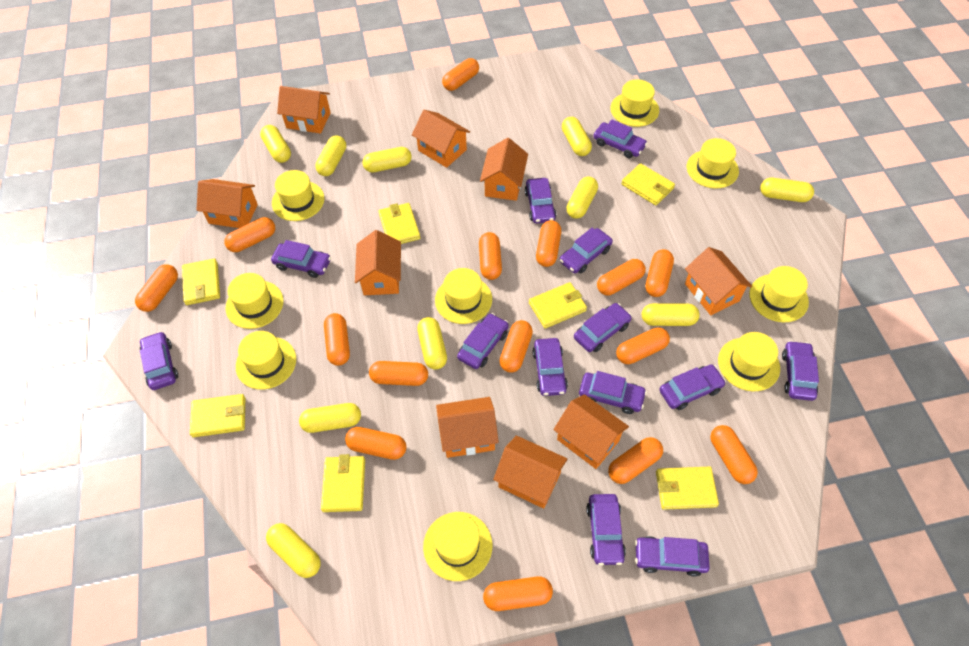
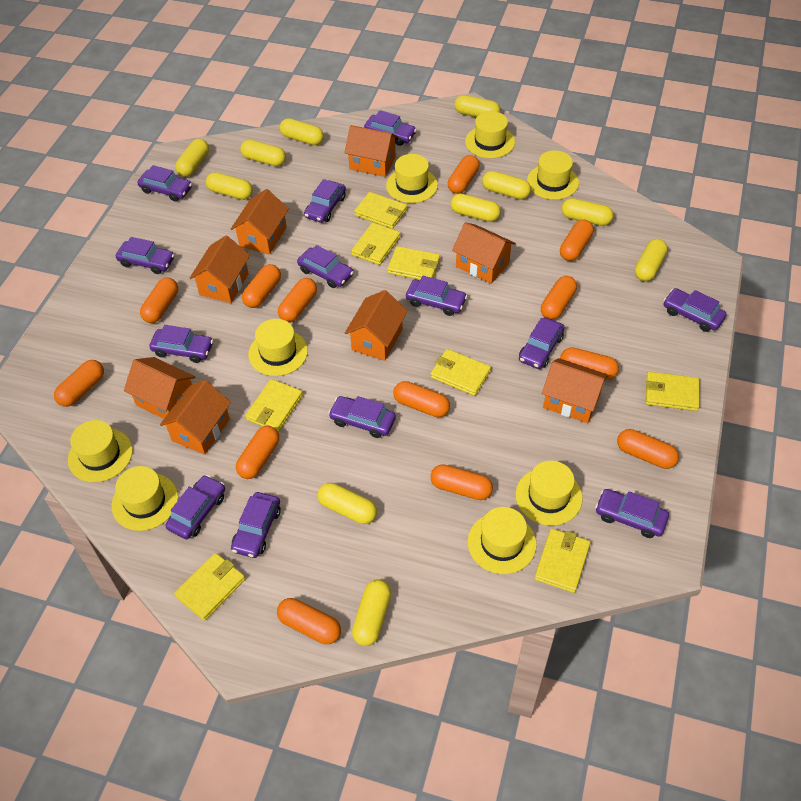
orange capsule: [135,264,178,312] [224,217,275,252] [324,313,350,366] [345,427,406,460] [369,361,428,386] [442,58,479,91] [479,232,502,280] [483,576,553,611] [500,320,533,373] [536,220,561,267] [597,259,646,295] [608,437,663,484] [616,327,670,364] [645,249,674,297] [710,425,758,484] = 15 -> [54,360,104,407] [140,278,178,323] [236,426,279,479] [242,264,281,308] [277,598,341,644] [278,278,317,322] [393,381,450,417] [430,464,493,500] [448,155,480,194] [541,276,577,320] [560,220,594,261] [560,347,619,380] [617,429,679,469] = 13
orange house: [197,179,258,228] [277,86,331,134] [355,230,401,295] [412,110,470,168] [436,397,499,458] [480,138,528,201] [493,435,567,509] [553,394,629,469] [685,247,752,315] = 9 -> [124,357,195,419] [160,380,231,455] [189,236,250,303] [231,189,289,254] [344,125,398,177] [345,290,408,361] [452,222,516,284] [542,358,609,423] = 8
yellow capsule: [260,125,291,163] [266,523,321,578] [299,403,361,433] [315,135,346,176] [362,147,412,172] [417,317,447,370] [562,117,592,156] [566,177,598,219] [642,303,700,326] [760,178,814,202] = 10 -> [175,139,209,177] [206,172,253,200] [240,140,286,166] [280,118,324,145] [318,483,377,524] [352,580,391,646] [451,194,501,222] [454,95,500,117] [482,171,531,200] [562,198,613,226] [635,239,668,281] = 11
yellow hat: [225,273,284,329] [236,331,296,390] [272,170,324,221] [423,512,492,581] [435,268,492,324] [610,79,659,127] [687,138,739,189] [718,332,780,391] [749,266,809,322] = 9 -> [68,420,133,482] [112,466,178,531] [248,319,308,376] [386,154,438,203] [465,111,515,158] [468,507,537,574] [515,461,583,526] [527,150,579,200] = 8
yellow wallet: [182,259,220,305] [190,394,245,437] [321,454,365,512] [379,203,420,244] [529,282,587,329] [621,163,675,205] [656,466,719,510] = 7 -> [174,553,245,621] [245,379,303,432] [351,222,401,265] [354,192,407,229] [387,246,440,280] [431,349,491,396] [534,529,591,593] [646,372,700,411] = 8

